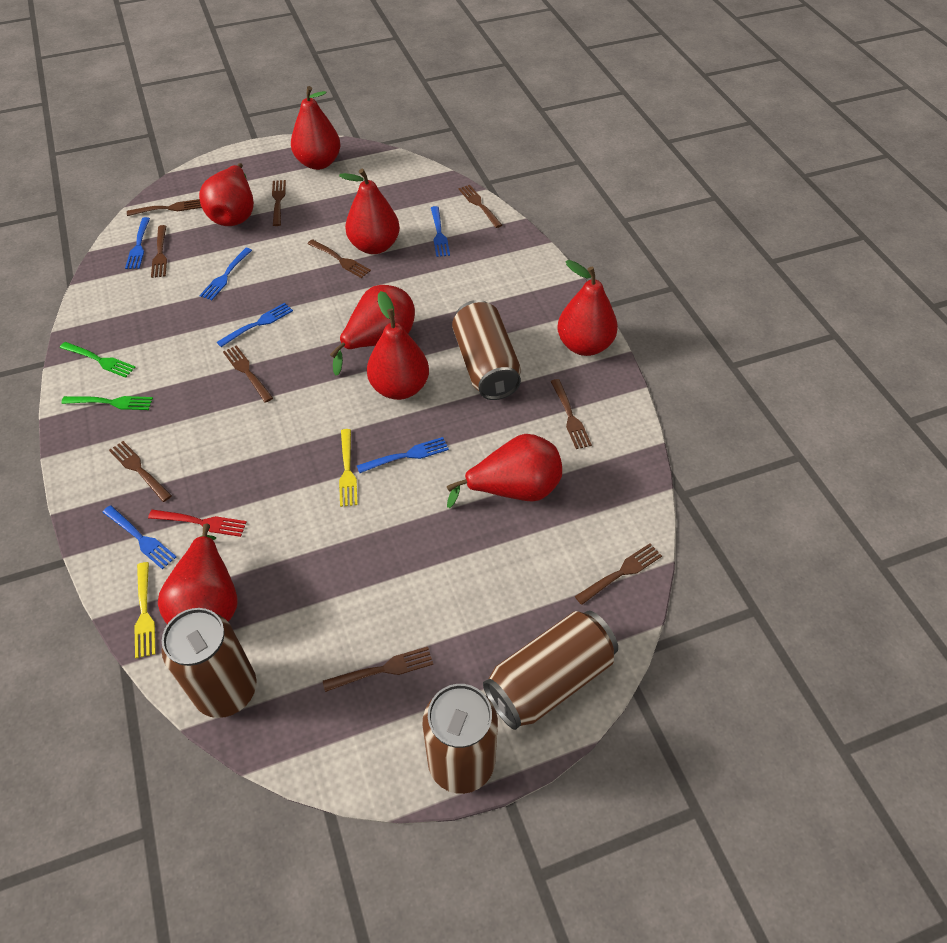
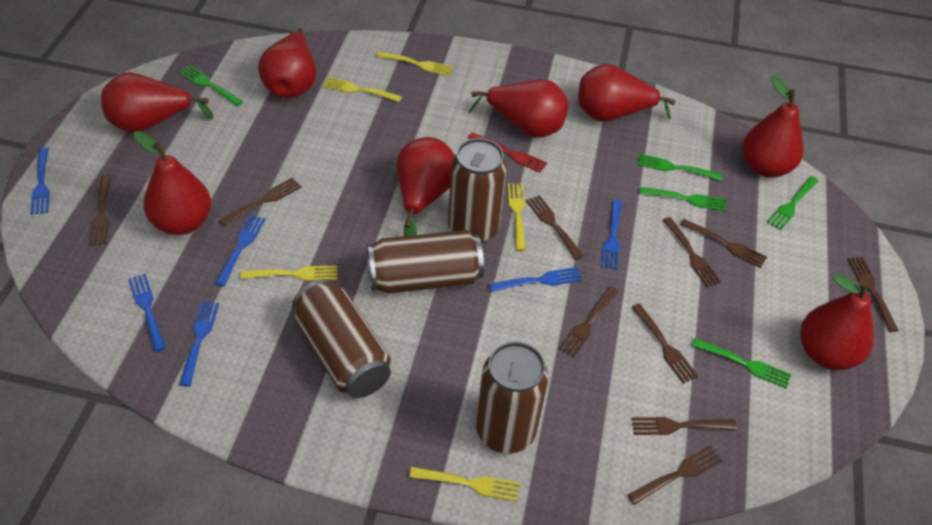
green fork: [60,342,136,378] [61,396,153,410] = 2 -> [179,65,243,106] [637,154,722,181] [639,187,726,211] [692,338,791,389] [767,176,819,230] = 5
yellow fork: [134,562,156,658] [339,429,358,507] = 2 -> [241,265,337,281] [323,77,402,102] [376,51,453,76] [409,467,520,502] [508,184,526,251] = 5

